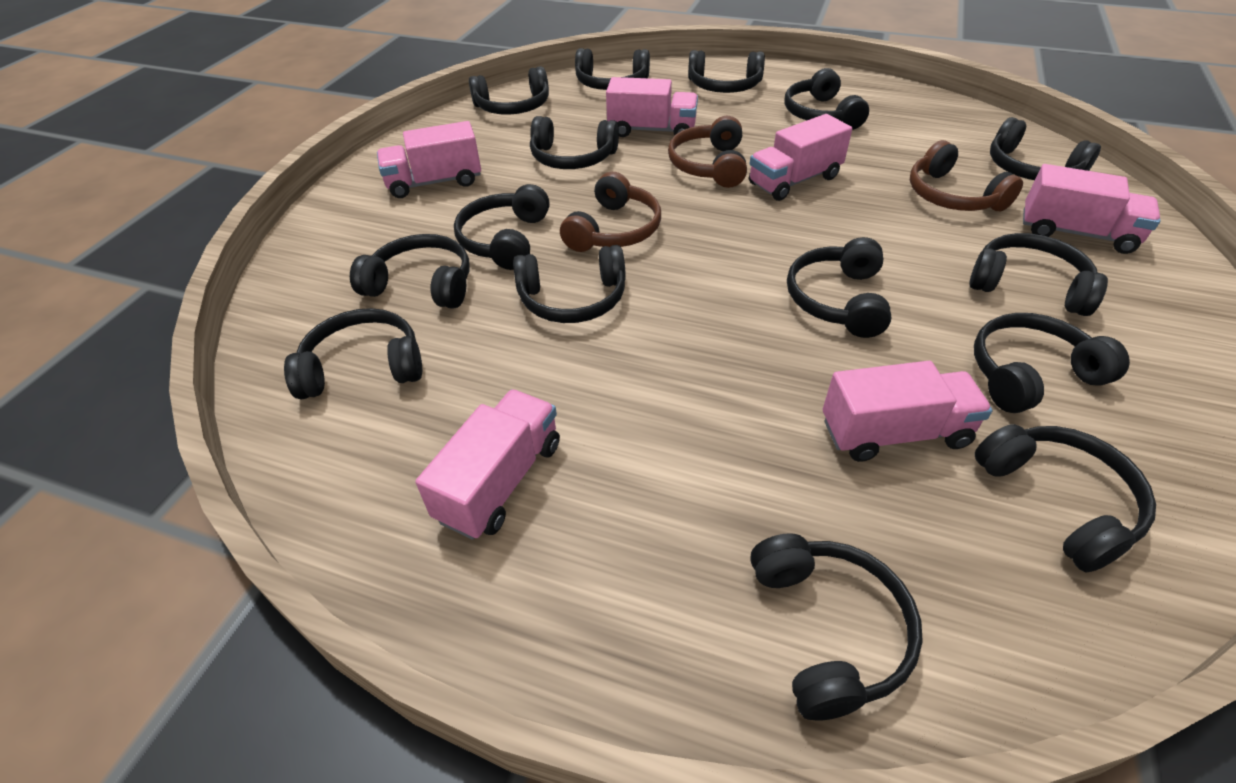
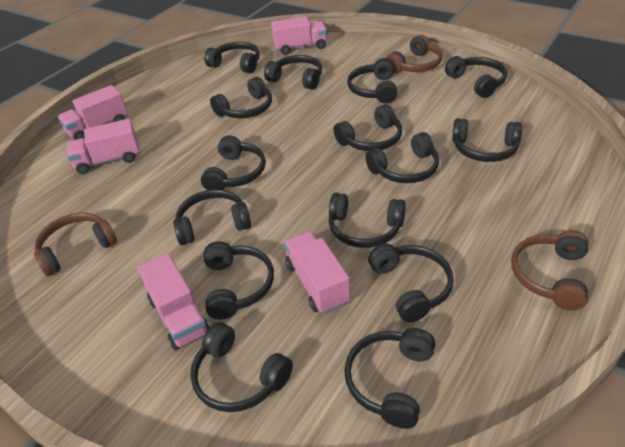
pink truck: [377,121,481,198] [416,389,560,540] [606,77,698,137] [749,114,852,201] [823,361,992,462] [1023,164,1161,254] = 6 -> [58,85,128,140] [67,118,140,174] [138,253,210,350] [271,16,327,55] [284,231,351,314] = 5

